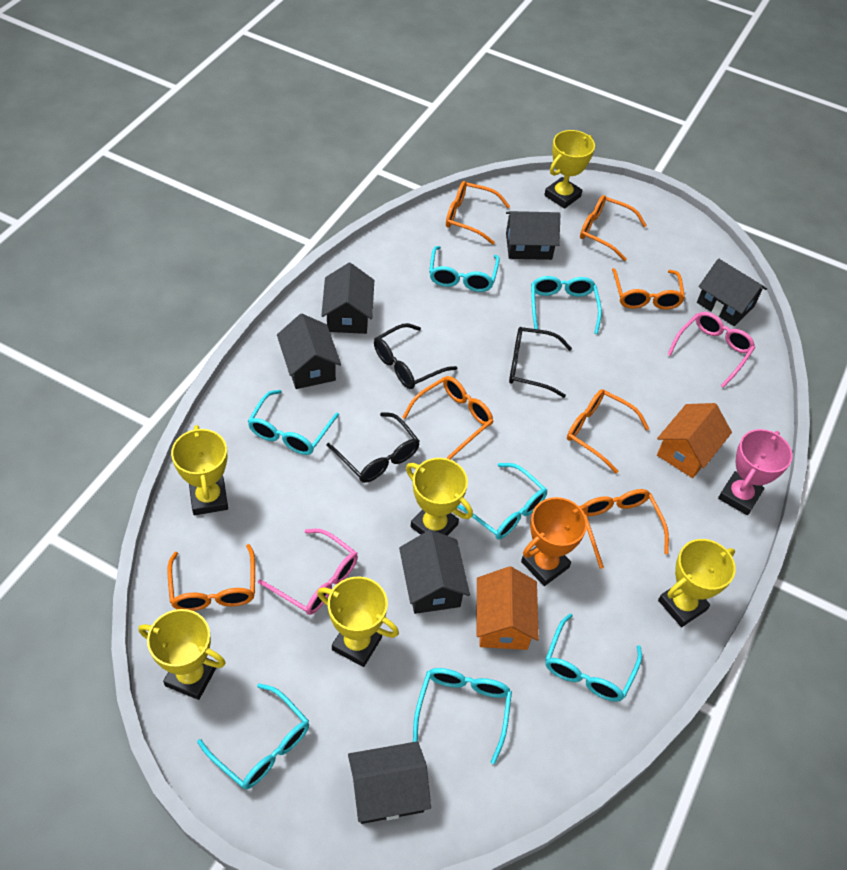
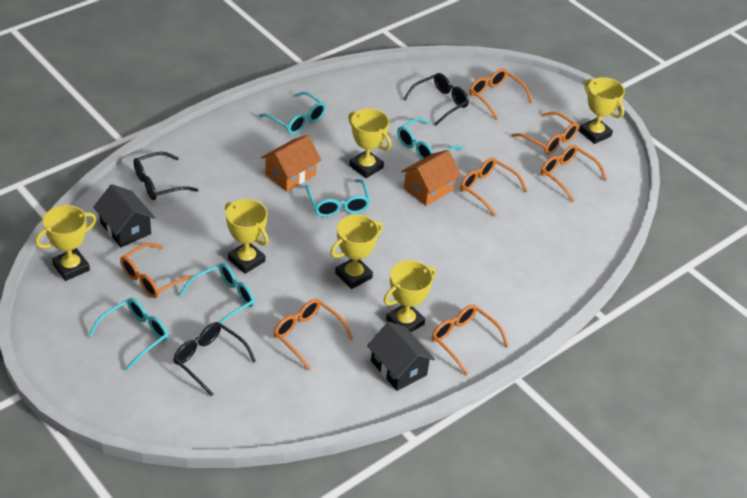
black house: [277,314,341,389] [321,263,374,334] [348,741,431,824] [399,530,470,614] [506,211,560,260] [697,258,767,326] = 6 -> [93,184,155,247] [367,322,435,391] = 2
orange trophy: [521,497,588,586] = 1 -> none = 0
pink glasses: [258,529,358,615] [667,312,755,388] = 2 -> none = 0
pink trophy: [718,429,793,515] = 1 -> none = 0
turquoise glasses: [197,684,309,790] [248,390,339,455] [413,668,512,764] [429,246,500,292] [457,463,547,540] [531,276,602,334] [545,613,642,702] = 7 -> [88,298,169,371] [179,263,255,324] [259,92,326,134] [305,179,370,217] [397,118,463,159] = 5

